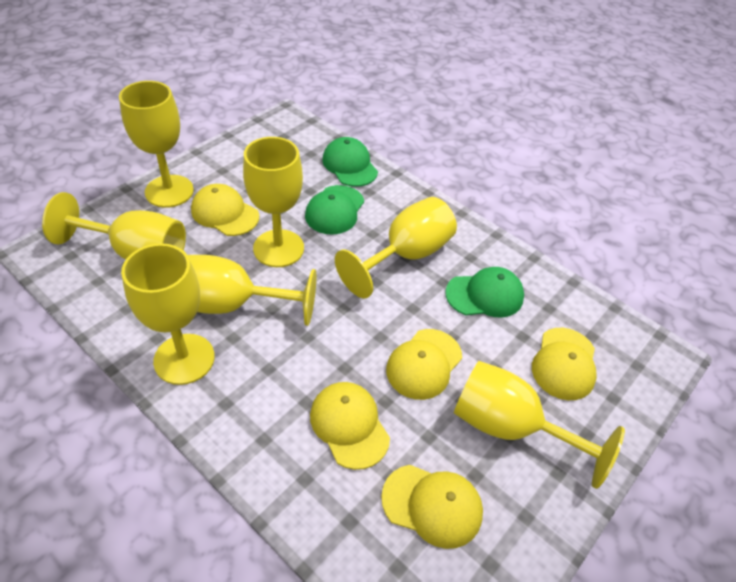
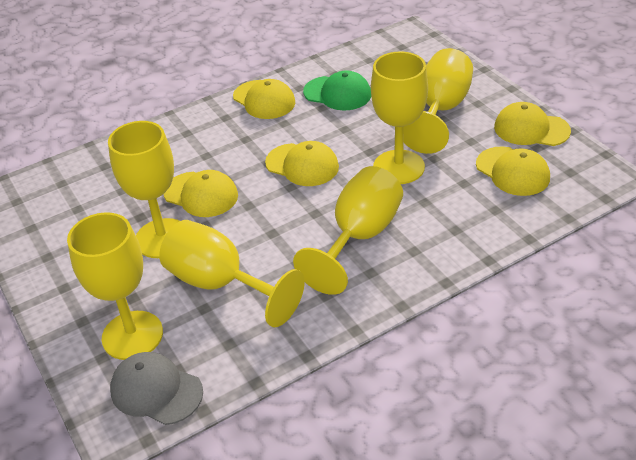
green cap: [305,185,364,235] [322,137,378,187] [445,267,524,318] = 3 -> [303,70,371,111] = 1
grey cap: none = 0 -> [110,352,203,425] = 1
yellow goblet: [42,192,186,260] [119,81,194,208] [121,243,215,385] [188,255,316,326] [243,137,304,267] [335,197,457,299] [454,361,625,489] = 7 -> [67,212,163,360] [108,121,179,258] [159,220,305,327] [293,166,403,295] [371,51,428,184] [403,48,473,154] = 6

